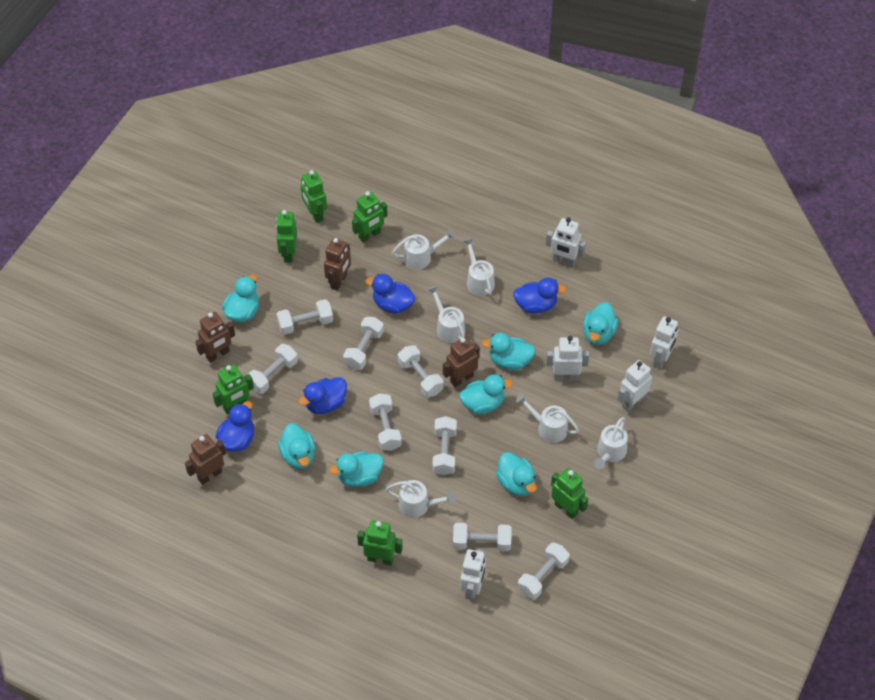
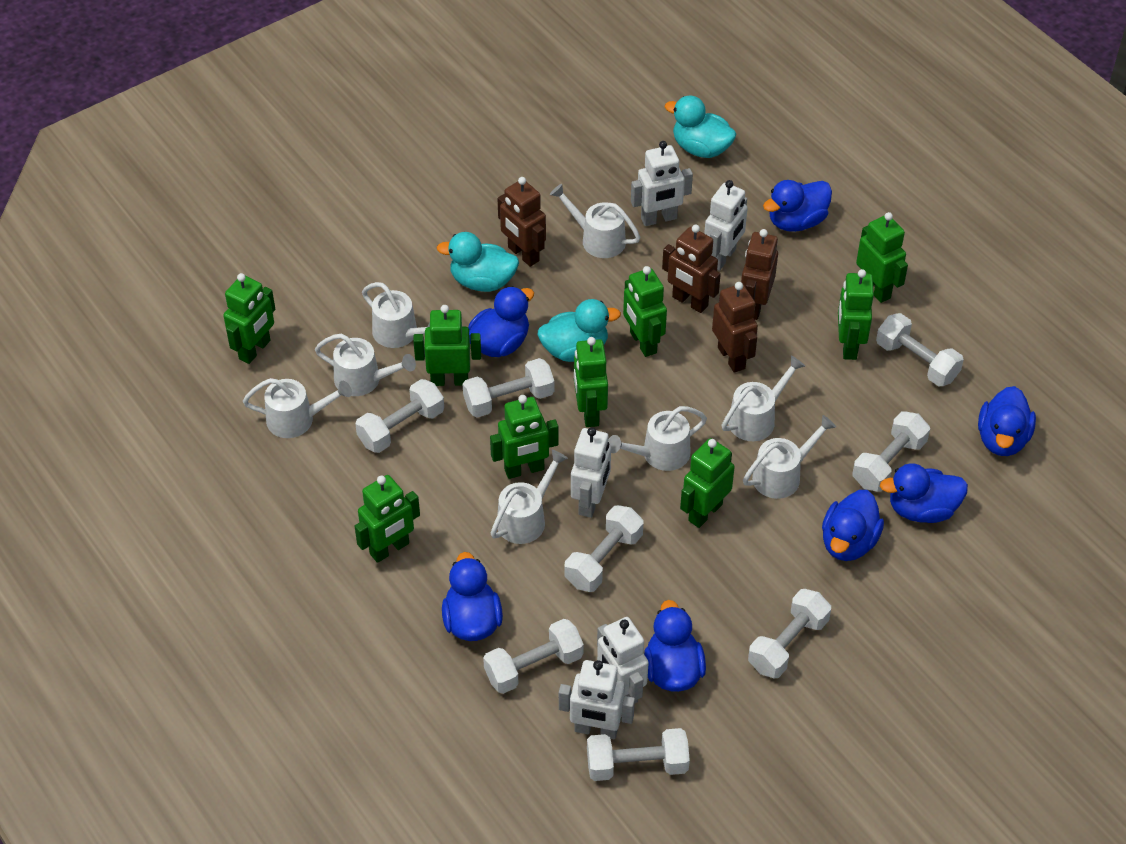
blue duck: [216,401,254,452] [298,377,347,414] [366,274,415,314] [513,278,566,314] = 4 -> [442,552,503,641] [468,286,534,357] [644,600,706,692] [763,180,832,232] [822,490,884,561] [880,463,968,523] [978,386,1036,456] = 7
green robot: [213,364,254,415] [276,210,297,263] [301,170,327,223] [352,191,388,243] [357,520,403,565] [551,468,588,519] = 6 -> [223,273,275,364] [355,475,420,563] [413,305,481,386] [490,395,558,479] [574,337,608,427] [623,266,667,357] [680,438,735,528] [838,269,874,360] [856,212,908,303] = 9
turquoise duck: [222,275,259,322] [278,424,315,469] [329,451,384,487] [459,374,513,414] [482,333,536,370] [496,452,537,496] [583,302,618,345] = 7 -> [437,232,519,292] [538,299,621,362] [665,96,736,158] = 3
white watering can: [386,480,456,518] [392,229,455,270] [428,286,465,343] [463,238,495,296] [516,394,579,443] [594,417,628,469] = 6 -> [243,378,352,438] [315,334,416,396] [362,282,430,348] [491,450,568,544] [550,184,640,258] [608,406,707,471] [721,356,805,441] [743,415,836,499] = 8

